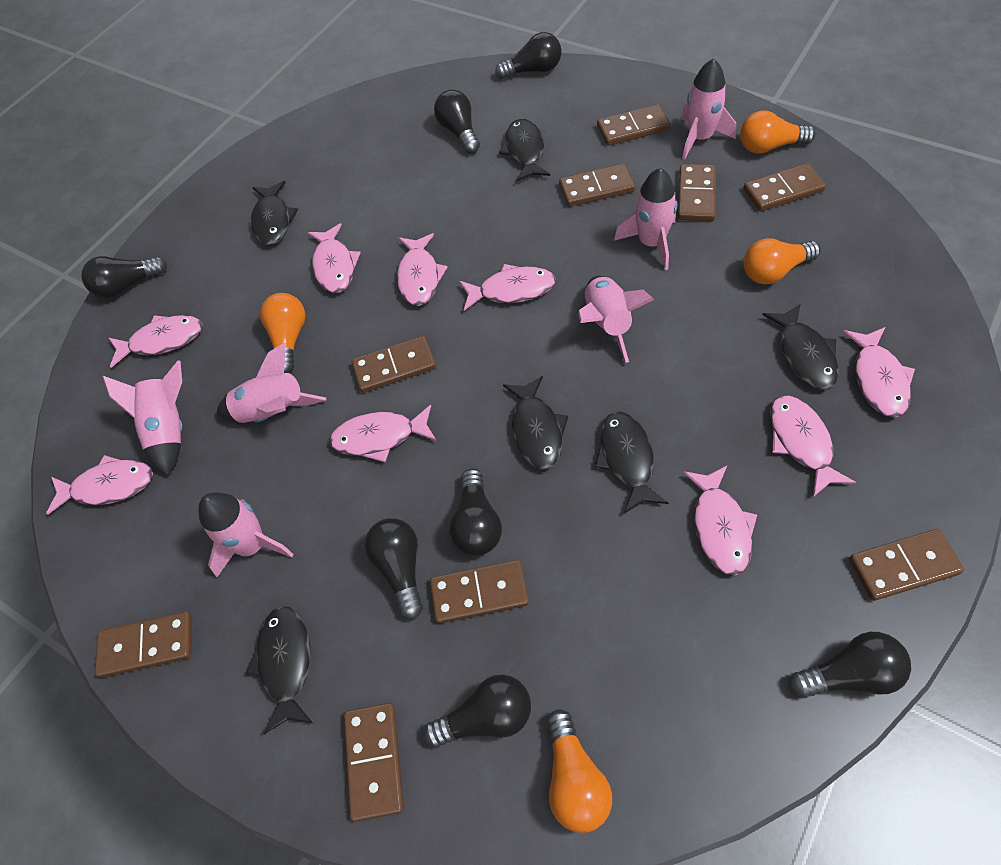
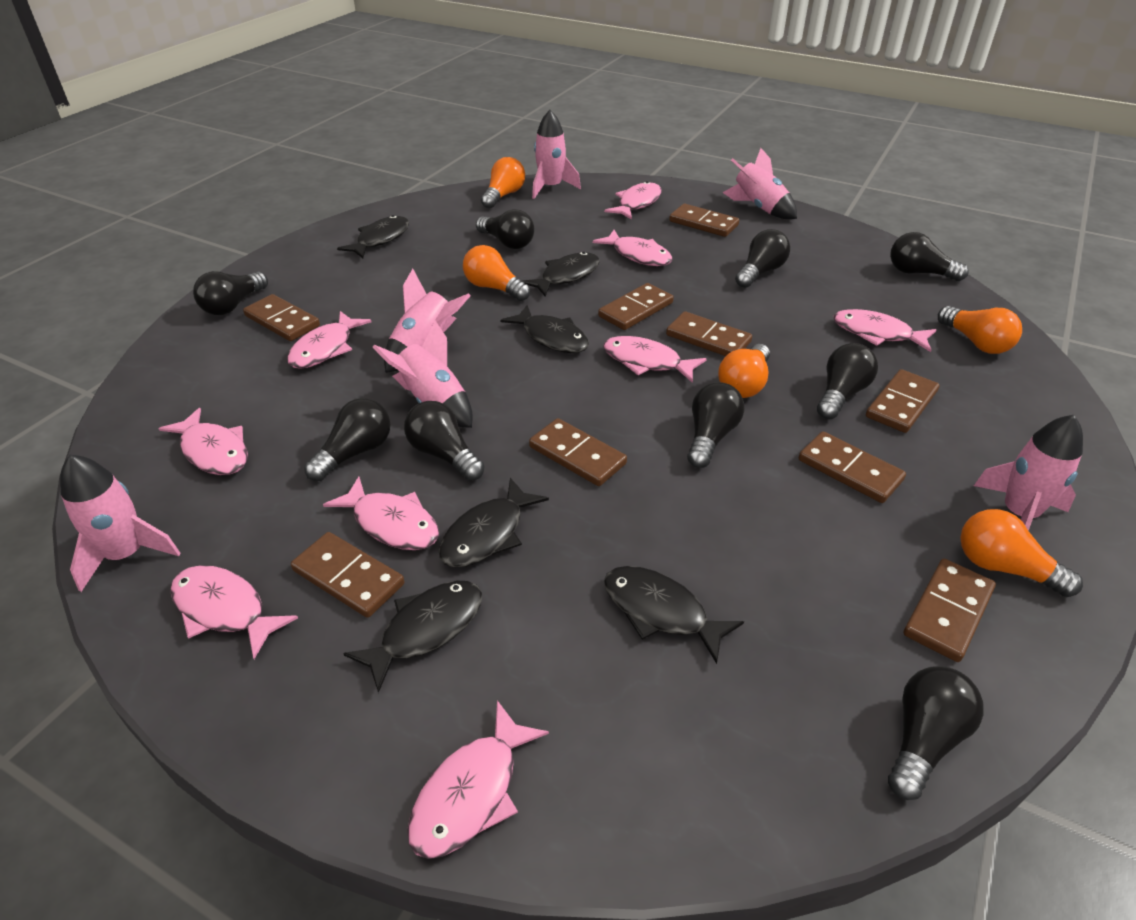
black light bulb: [81,256,167,298] [364,518,423,619] [424,675,531,748] [434,89,480,153] [449,469,502,556] [495,32,561,79] [790,632,911,698] = 7 -> [193,271,268,315] [304,398,391,481] [404,401,485,481] [476,209,534,249] [687,382,744,468] [735,229,790,288] [817,343,878,419] [888,666,984,800] [890,232,969,281] = 9
orange light bulb: [260,293,305,373] [547,709,612,833] [740,111,816,154] [744,238,820,284] = 4 -> [463,245,530,301] [481,157,525,208] [718,344,770,398] [938,306,1022,354] [960,509,1083,597] = 5

